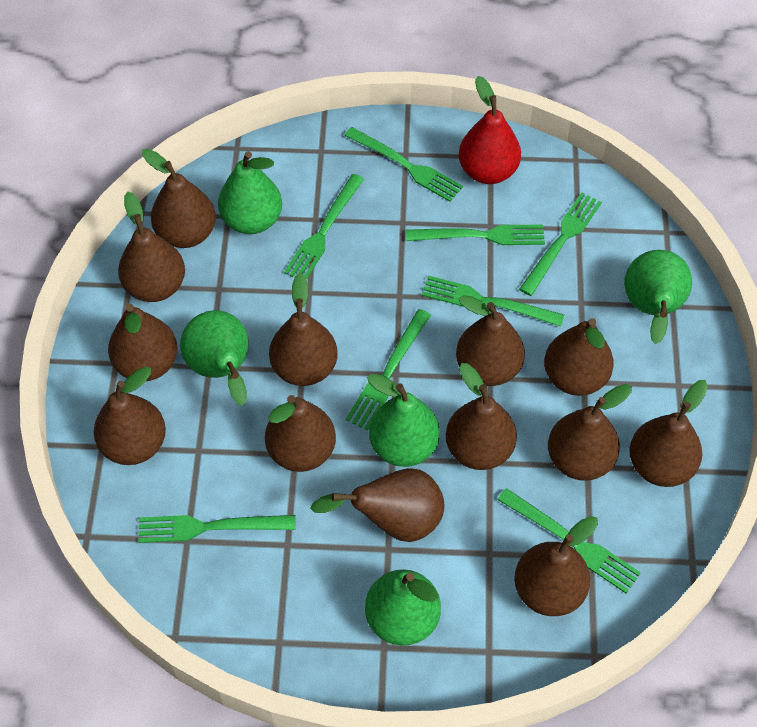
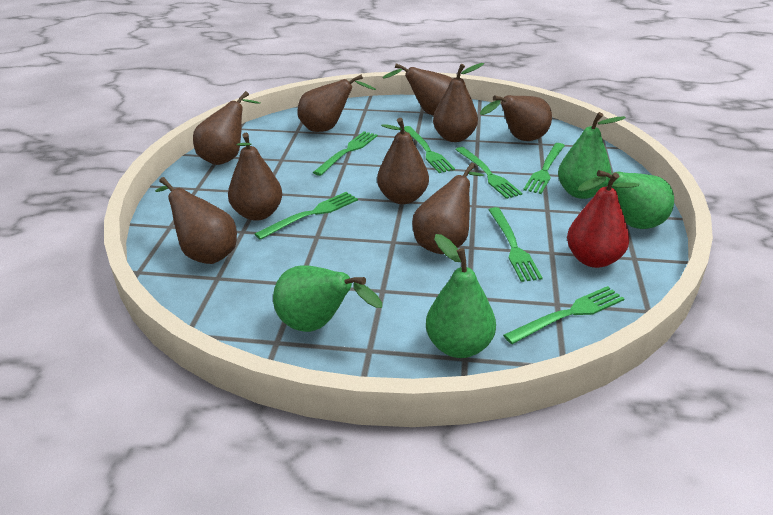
brown pear: [94,366,166,465] [108,304,178,381] [118,192,185,302] [142,149,216,248] [265,395,336,472] [269,273,338,386] [310,468,444,542] [446,363,517,470] [456,295,525,386] [514,516,598,616] [544,318,614,396] [548,384,632,481] [629,380,708,487] = 13 -> [155,177,237,264] [193,91,261,165] [228,133,283,221] [297,74,376,132] [377,118,429,204] [382,63,452,115] [412,162,484,254] [433,63,484,142] [480,95,552,141] = 9
green fork: [138,515,296,543] [284,174,364,280] [344,127,463,202] [346,309,431,431] [406,224,545,245] [422,276,564,327] [497,488,641,594] [519,193,602,296] = 8 -> [255,192,358,240] [313,131,378,176] [404,126,455,173] [455,147,522,199] [489,207,543,282] [503,286,625,344] [523,143,565,194] = 7
green pear: [180,310,249,406] [218,151,282,234] [365,569,441,646] [367,374,440,467] [624,250,692,344] = 5 -> [273,265,382,332] [426,234,496,358] [558,112,626,199] [578,170,674,229] = 4

